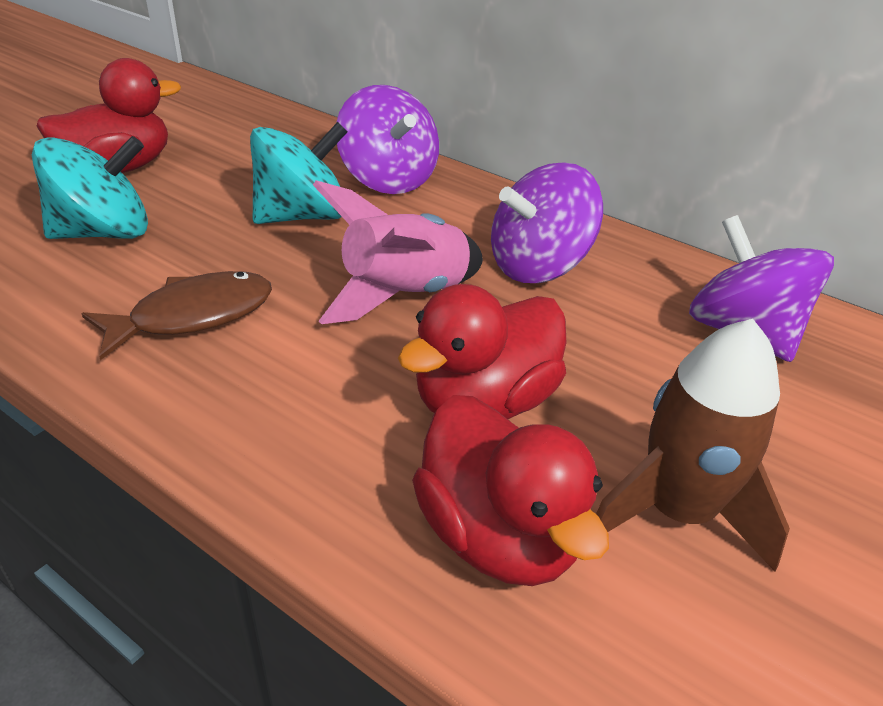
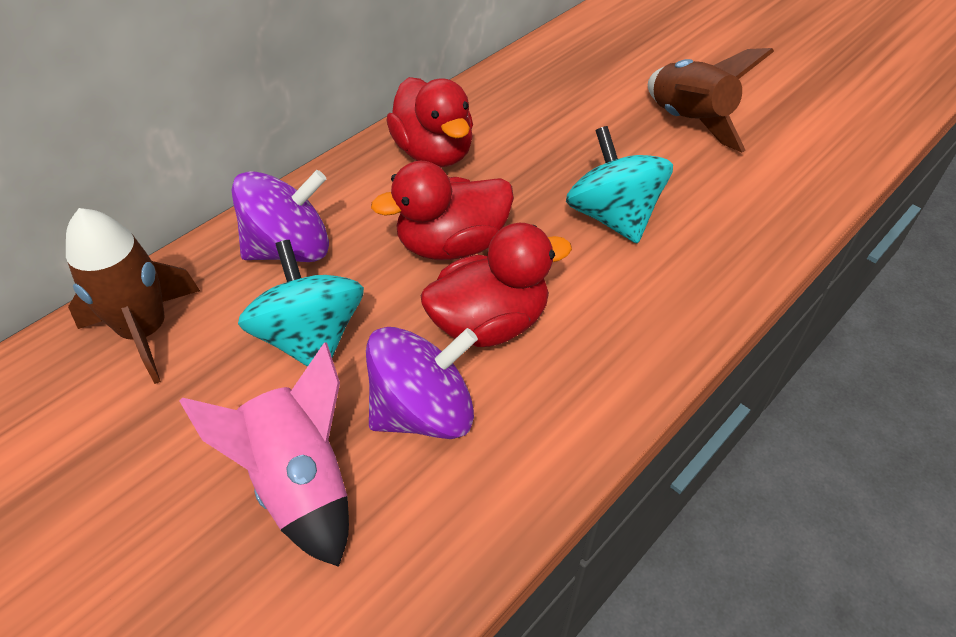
brown fish: [82,271,272,360] = 1 -> none = 0
brown rocket: [596,319,790,571] = 1 -> [66,208,200,384] [648,48,774,153] = 2
purple spinning top: [336,85,439,194] [491,162,603,283] [689,215,834,362] = 3 -> [231,170,329,262] [366,327,478,439] = 2

